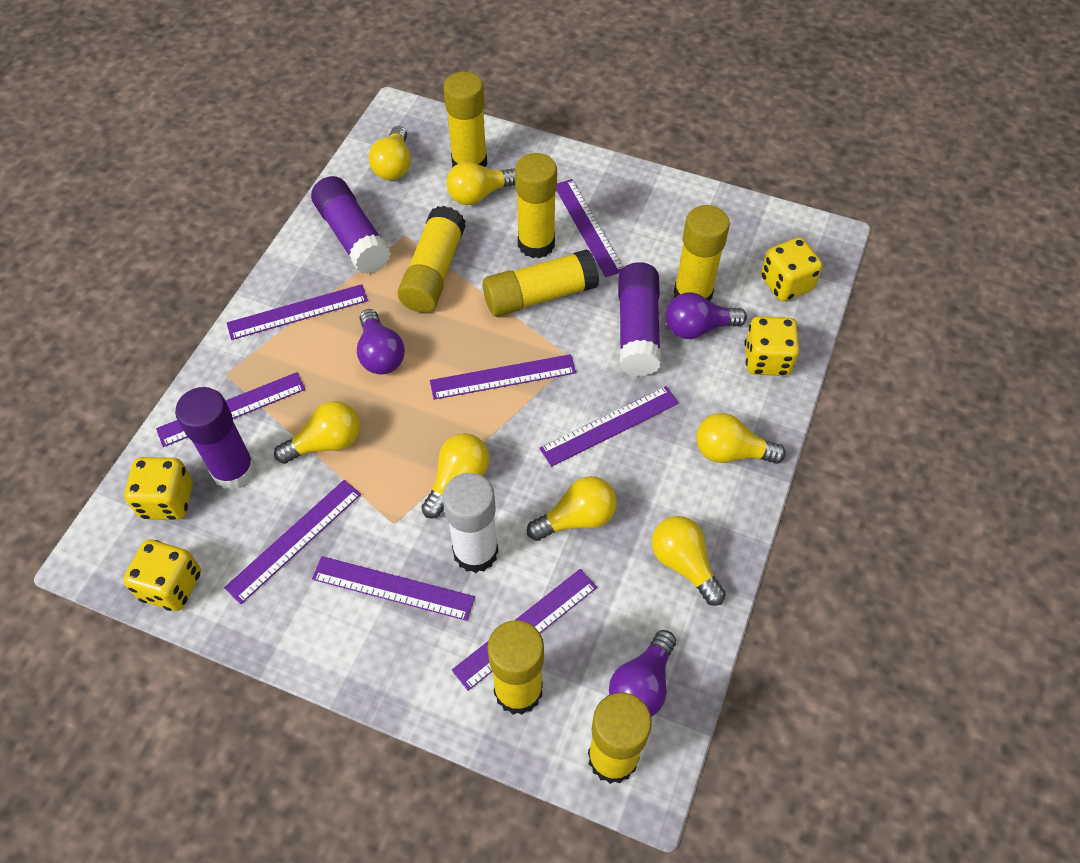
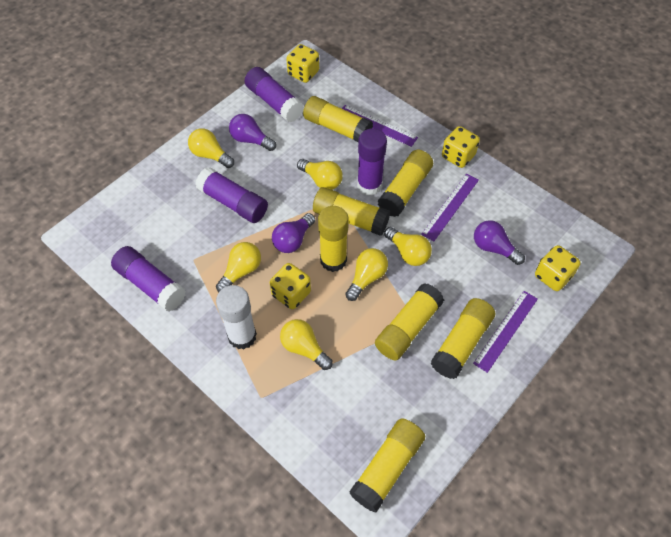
purple glue stick: [175,387,256,490] [311,176,391,274] [618,262,661,376] = 3 -> [111,246,186,311] [195,167,268,223] [245,67,304,122] [357,128,387,196] = 4
purple ruler: [156,372,305,447] [224,480,361,604] [227,284,368,340] [312,556,475,621] [430,354,576,400] [451,569,597,691] [539,386,679,467] [557,179,624,277] = 8 -> [342,105,418,147] [421,174,479,241] [473,291,538,373] = 3
yellow light bulb: [274,401,360,464] [369,126,411,180] [421,433,490,519] [447,161,515,205] [527,476,617,541] [652,516,726,606] [696,413,786,464] = 7 -> [188,128,234,168] [216,242,261,293] [280,319,333,370] [297,159,343,190] [345,248,388,301] [384,227,432,266] = 6

